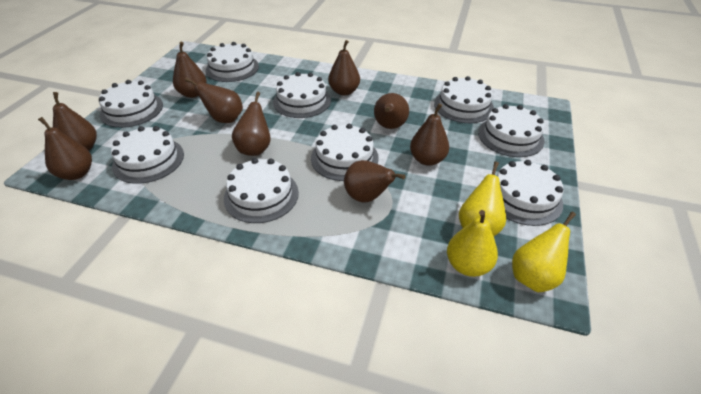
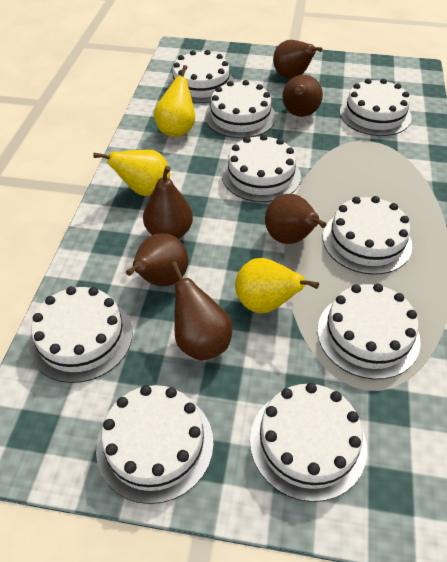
brown pear: [38,117,92,180] [53,92,97,150] [173,42,207,98] [185,78,243,123] [232,92,271,156] [328,40,360,96] [344,160,406,203] [374,93,409,129] [410,104,449,166] = 9 -> [126,233,188,287] [143,166,193,239] [171,261,233,361] [265,194,326,244] [273,40,323,79] [282,75,323,117] = 6

